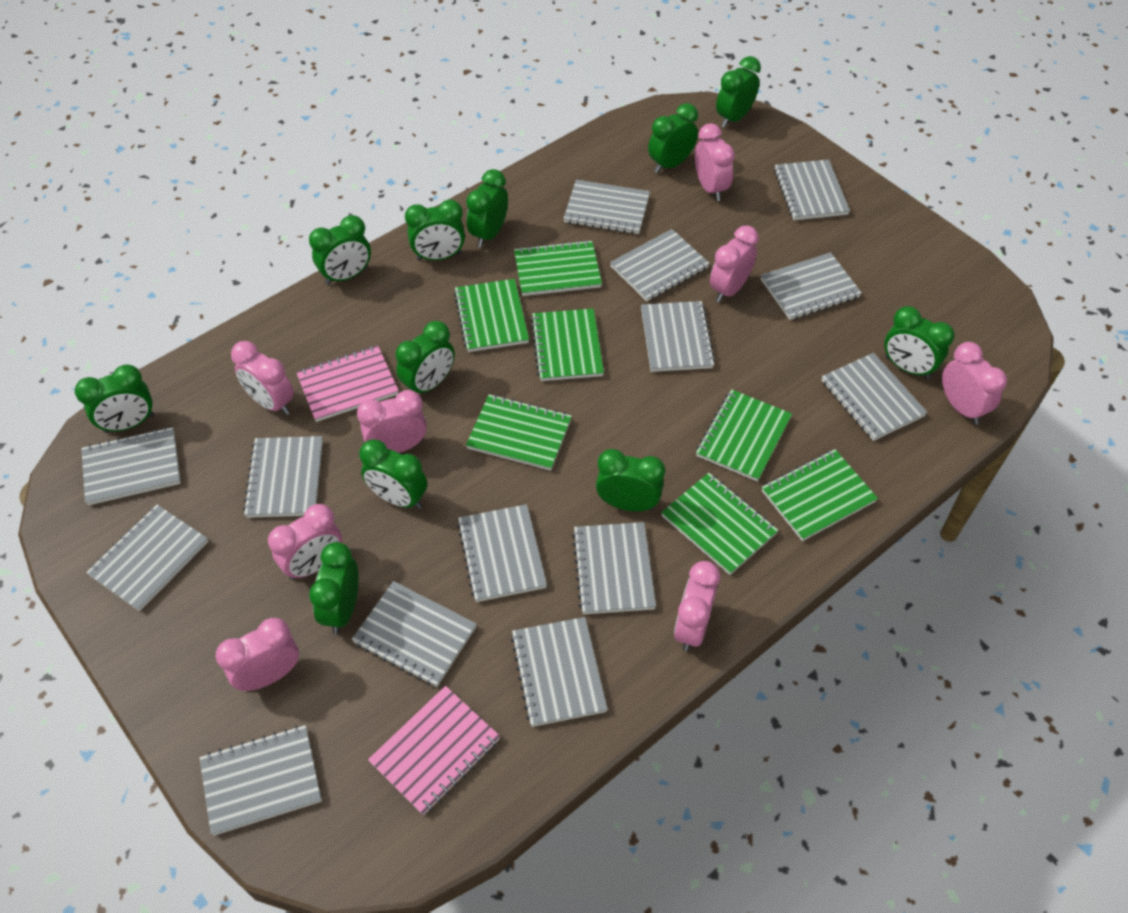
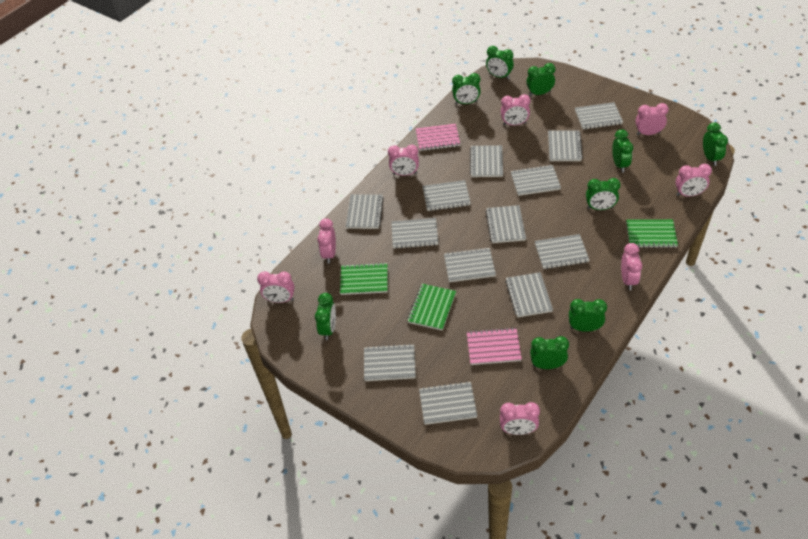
green clock: [75,364,154,433] [309,215,371,285] [309,542,359,634] [359,439,428,509] [395,321,455,393] [405,199,465,261] [466,169,508,248] [596,449,665,511] [648,103,698,173] [716,56,761,128] [884,306,954,379] = 11 -> [315,293,336,340] [452,73,481,104] [486,46,514,79] [526,63,555,96] [530,336,569,369] [569,299,607,332] [586,178,621,210] [612,129,633,173] [703,123,728,166] = 9
green notebook: [454,279,529,352] [466,394,572,471] [514,240,602,296] [530,309,604,381] [661,473,778,575] [696,389,792,482] [762,449,878,541] = 7 -> [340,263,388,295] [408,284,456,331] [626,219,678,248] = 3
grey notebook: [81,427,181,505] [86,505,208,611] [199,725,322,836] [243,436,323,518] [351,581,476,687] [457,504,547,602] [511,617,608,727] [563,180,650,234] [572,522,656,615] [610,229,710,301] [641,301,715,372] [761,252,862,320] [774,159,850,220] [822,353,928,441] = 14 -> [346,194,384,229] [364,344,416,381] [391,218,438,249] [419,381,477,425] [423,180,471,211] [444,247,496,282] [470,145,503,177] [486,205,526,243] [505,272,553,318] [511,165,561,196] [535,234,589,269] [548,130,583,161] [575,102,623,129] = 13

